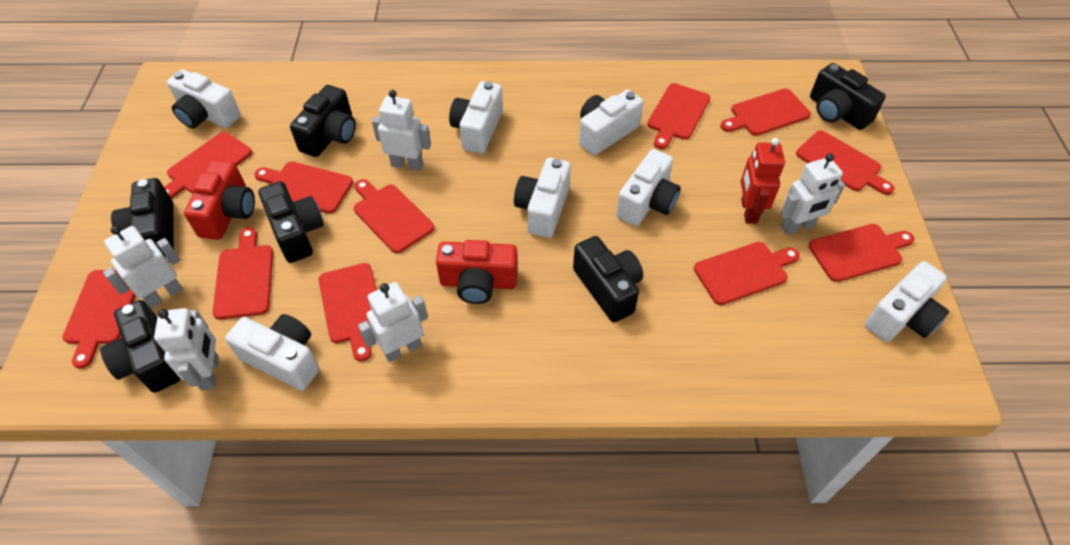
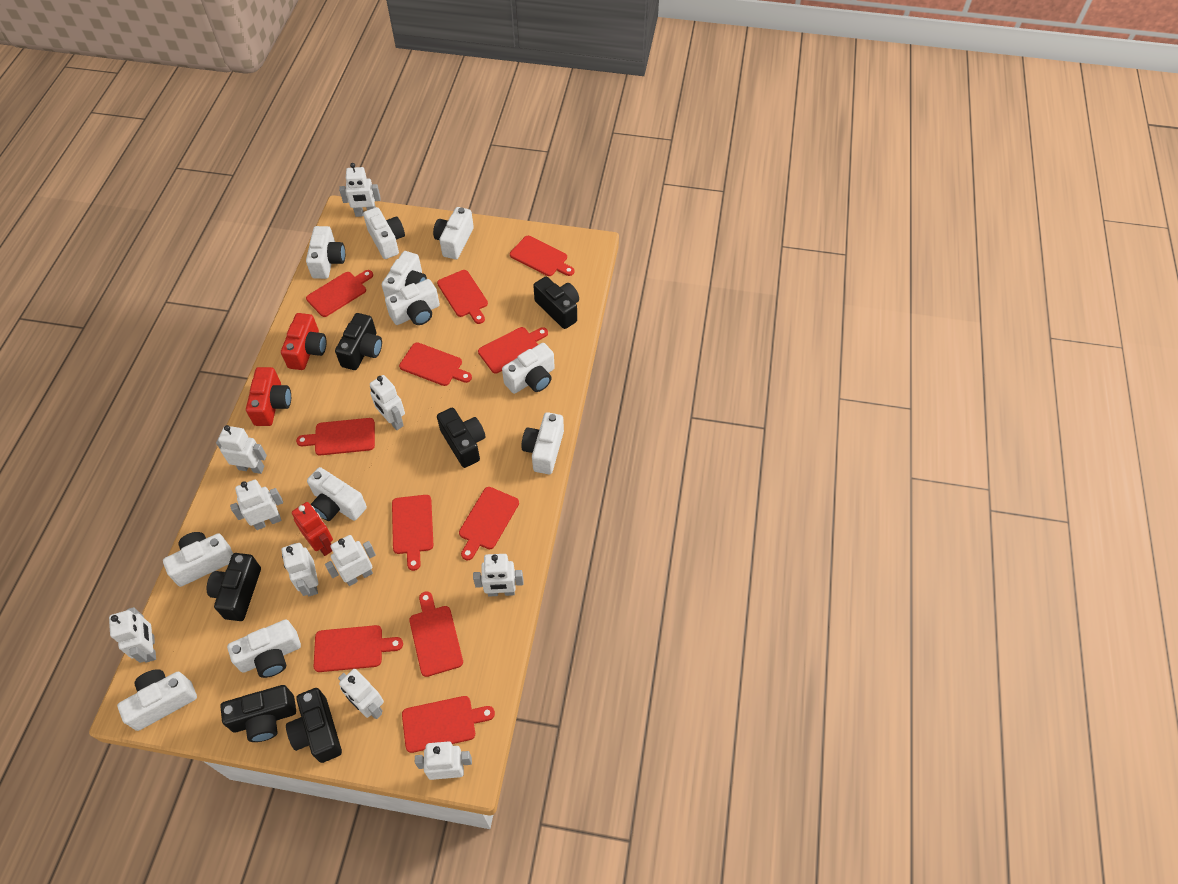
white camera: [167,70,241,128] [225,314,319,391] [449,81,503,154] [514,158,571,238] [579,90,644,155] [616,149,681,226] [865,261,949,342] = 7 -> [117,669,197,731] [163,532,233,587] [227,619,301,678] [306,226,345,279] [307,467,367,521] [363,207,405,259] [382,251,427,298] [385,279,440,325] [433,207,474,259] [502,343,555,394] [521,412,564,474] = 11
white robot: [103,226,183,308] [154,308,219,390] [358,282,428,362] [372,90,431,171] [781,154,845,235] = 5 -> [109,607,156,663] [216,425,267,474] [230,480,283,530] [281,543,318,596] [325,535,376,586] [338,669,384,719] [339,163,381,217] [370,375,405,430] [415,741,472,780] [473,554,524,597] = 10

